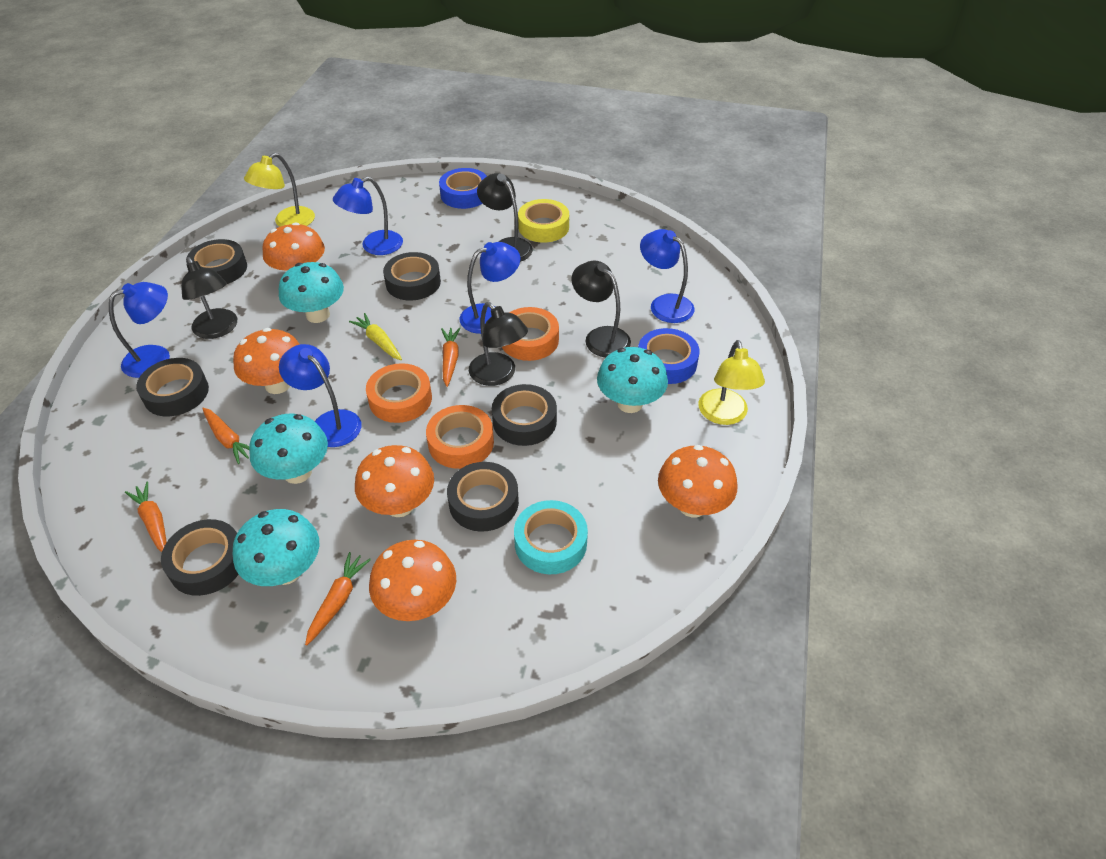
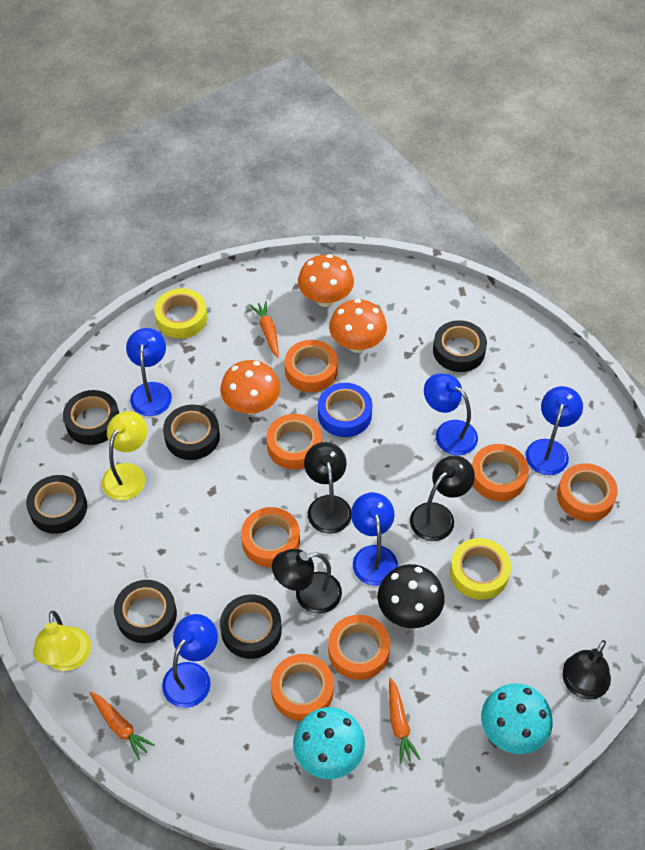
black mushroom: none = 0 -> [378,564,445,628] = 1
blue tape: [439,168,487,209] [638,328,700,384] = 2 -> [318,383,373,437] = 1
orange carrot: [125,481,167,552] [202,408,249,464] [305,552,371,645] [441,328,461,387] = 4 -> [90,692,155,760] [250,301,279,358] [389,677,420,764] = 3
orange mushroom: [233,328,300,394] [262,222,325,271] [355,445,434,517] [369,540,456,621] [658,445,738,517] = 5 -> [220,360,280,415] [298,254,354,307] [329,299,387,353] = 3
orange tape: [366,363,432,423] [426,405,494,469] [502,307,559,361] = 3 -> [241,507,300,567] [266,414,322,470] [271,654,334,721] [285,340,338,392] [328,615,390,680] [472,444,529,501] [557,463,618,521] = 7
turquoise mushroom: [233,509,320,586] [249,414,328,484] [279,262,344,323] [597,347,668,413] = 4 -> [293,707,365,779] [481,683,553,754] = 2
turquoise tape: [514,500,588,574] = 1 -> none = 0
yellow carrot: [349,313,402,360] = 1 -> none = 0
yellow tape: [518,199,569,243] = 1 -> [154,288,207,339] [450,538,511,600] = 2

